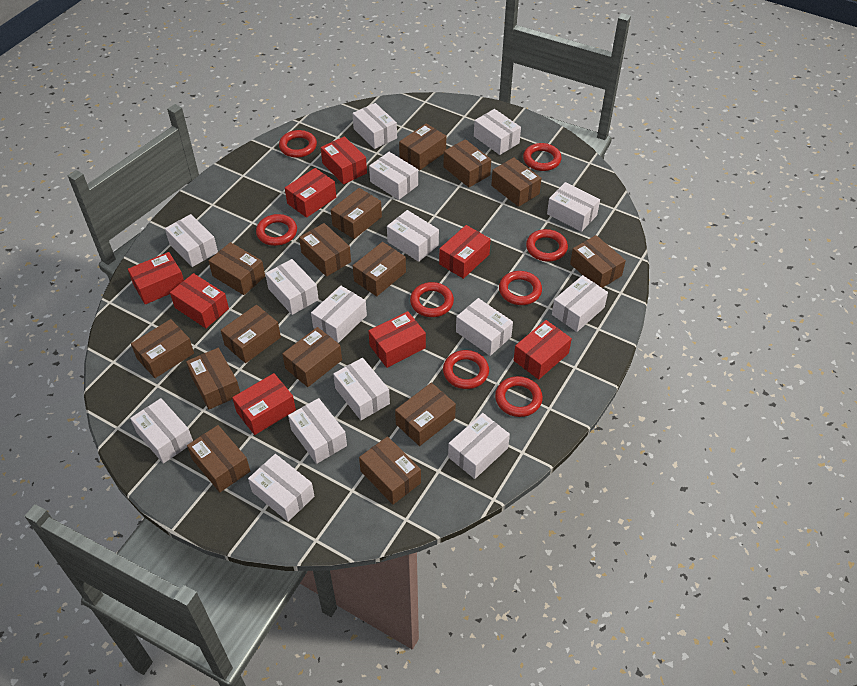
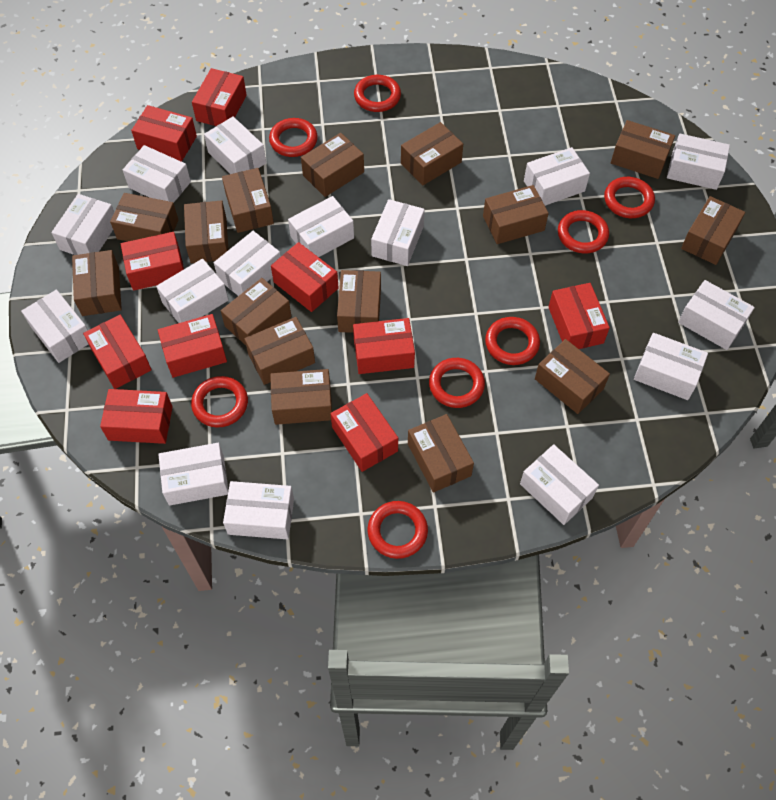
red box: [128,252,184,305] [170,273,229,328] [232,373,296,435] [285,168,336,218] [321,136,367,185] [369,311,426,368] [439,225,491,279] [514,320,572,380] = 8 -> [83,315,152,389] [100,389,173,444] [121,232,184,291] [131,105,197,162] [158,314,227,378] [192,68,247,126] [271,242,339,312] [331,393,398,472] [353,318,415,374] [548,283,610,349] = 10

